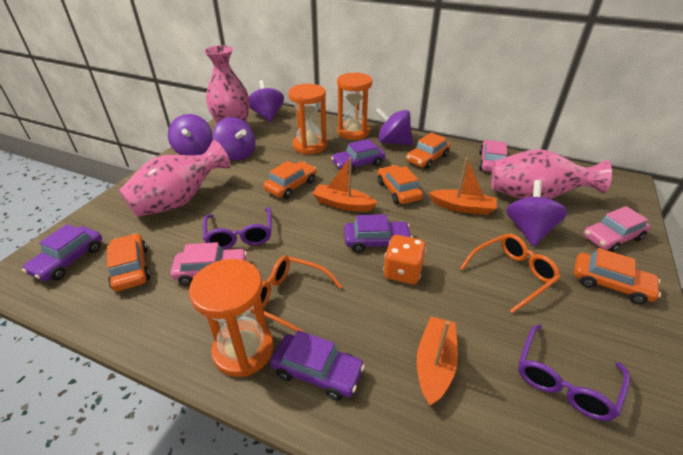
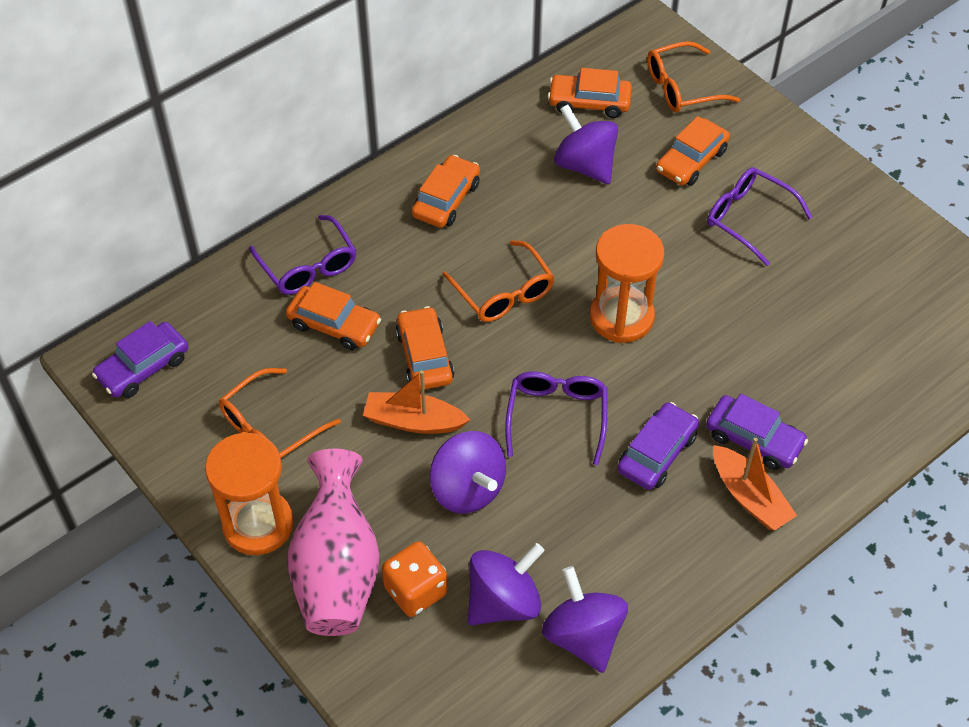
orange boat: [312,157,377,212] [417,317,458,405] [429,158,497,215] = 3 -> [363,370,470,434] [713,438,797,531] = 2
orange glasses: [251,255,343,333] [460,233,561,314] = 2 -> [219,368,341,458] [442,240,555,322] [647,41,740,113] = 3
orange hourglass: [189,259,274,377] [288,84,327,154] [337,72,372,140] = 3 -> [205,432,294,555] [590,224,664,343] = 2
pink car: [170,242,247,286] [479,140,507,172] [583,206,650,252] = 3 -> none = 0
pink vase: [119,140,231,217] [204,45,250,123] [491,149,612,199] = 3 -> [287,449,380,636] = 1
purple car: [22,224,102,281] [270,330,365,400] [331,139,385,174] [344,214,413,253] = 4 -> [92,321,188,398] [617,402,699,490] [706,394,808,470] = 3
purple glasses: [203,207,272,250] [518,324,630,421] = 2 -> [249,215,356,295] [505,372,607,465] [707,167,812,266] = 3
purple spinning top: [168,114,212,155] [213,117,255,160] [249,80,284,122] [374,108,413,145] [506,180,568,247] = 5 -> [430,431,506,513] [468,543,545,625] [542,566,628,673] [554,104,618,184] = 4

